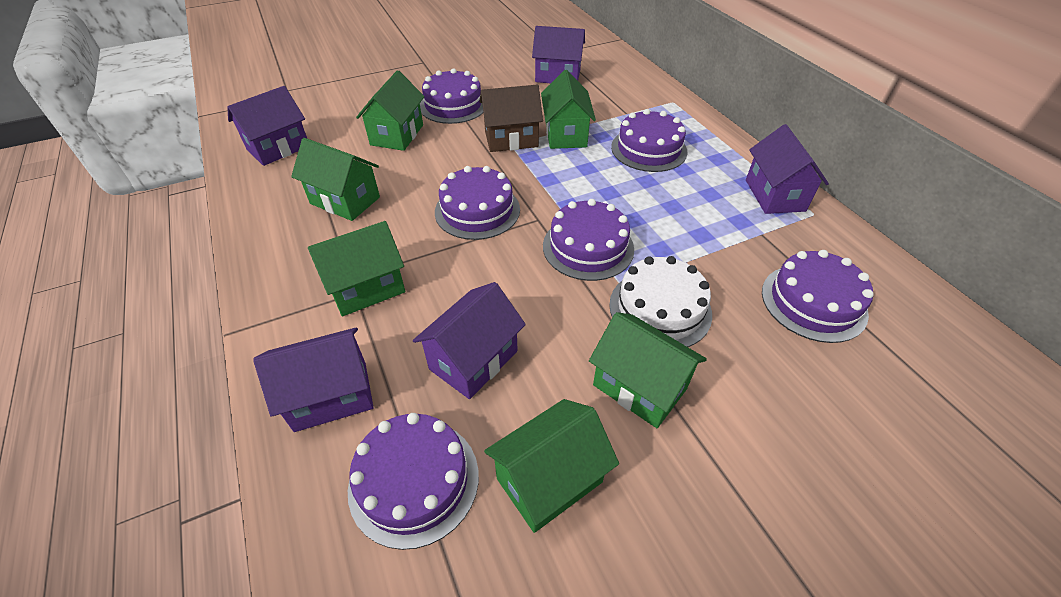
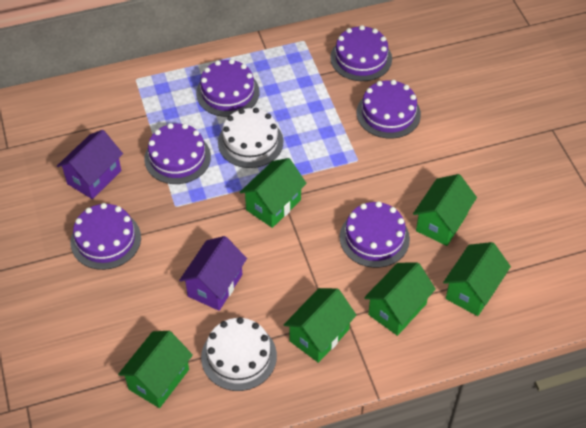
brown house: [480,84,543,152] = 1 -> none = 0
purple house: [227,86,307,166] [253,327,374,432] [413,282,526,399] [532,26,585,83] [746,124,829,214] = 5 -> [57,130,123,199] [179,236,247,311] = 2
white cake: [609,256,712,347] = 1 -> [201,317,277,391] [218,108,284,168] = 2

